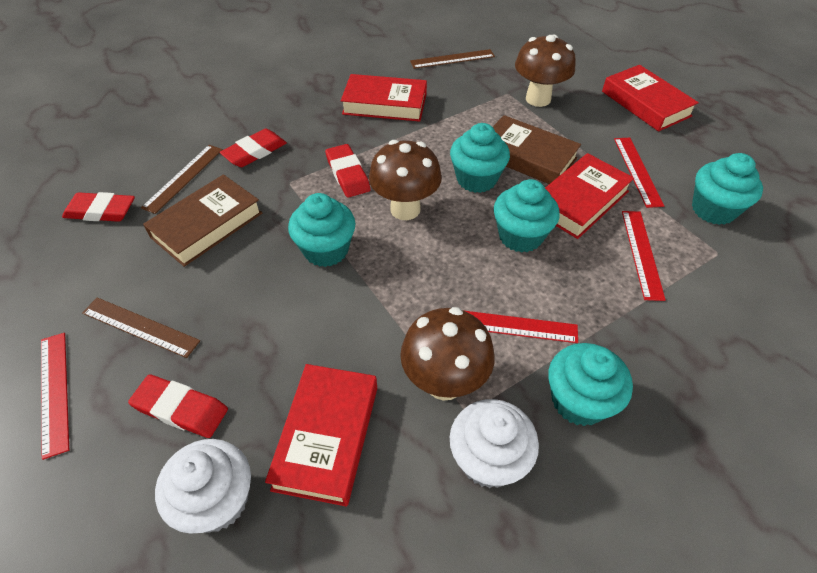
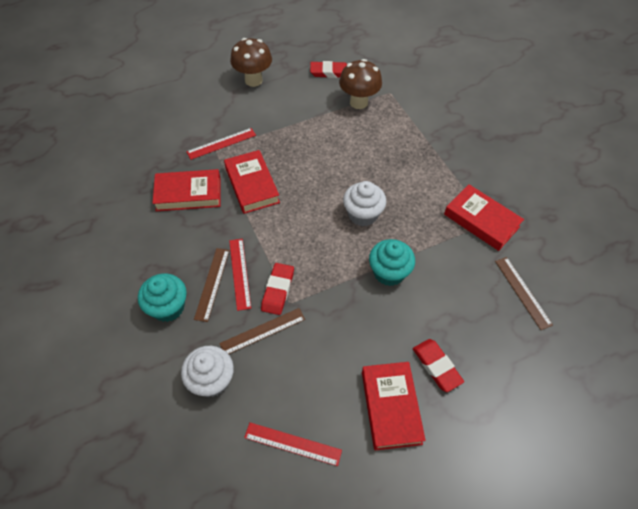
brown book: [143,174,262,267] [493,115,581,184] = 2 -> none = 0
brown mushroom: [369,140,442,220] [400,307,495,401] [515,34,576,107] = 3 -> [230,38,272,87] [339,59,382,109] = 2
red eraser: [62,192,135,222] [128,374,228,438] [220,128,287,167] [325,144,370,198] = 4 -> [261,263,294,315] [310,61,347,78] [413,339,464,392] = 3
red ruler: [41,333,69,460] [463,310,578,343] [614,138,664,208] [622,211,666,301] = 4 -> [186,128,256,160] [229,239,251,311] [244,422,342,466] = 3
turquoise cupcake: [288,193,356,267] [450,123,510,193] [494,179,560,253] [548,343,633,426] [692,153,763,225] = 5 -> [138,273,187,322] [369,239,415,286] = 2

